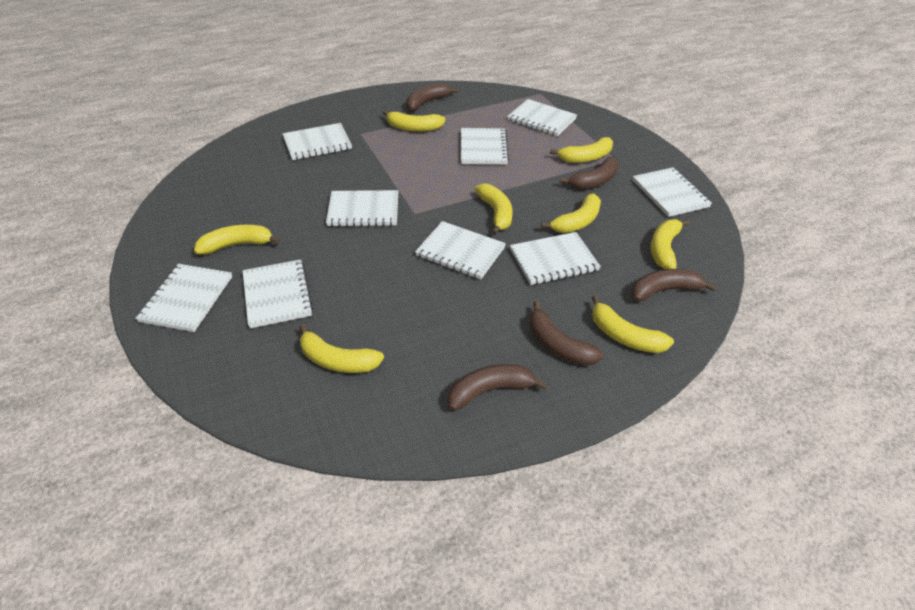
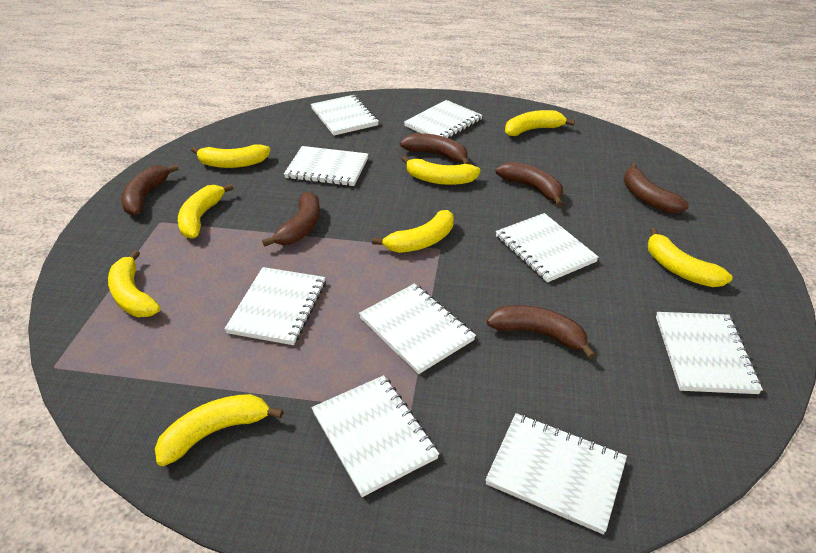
brown banana: [406,83,458,111] [448,364,547,411] [529,301,604,366] [560,156,619,189] [631,269,717,301] = 5 -> [121,164,179,216] [262,191,320,247] [400,133,470,164] [487,305,595,359] [495,161,563,207] [624,163,689,213] = 6

